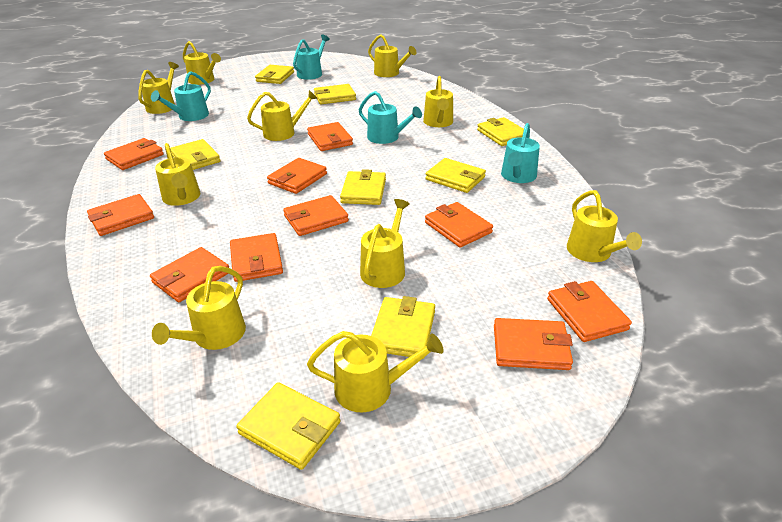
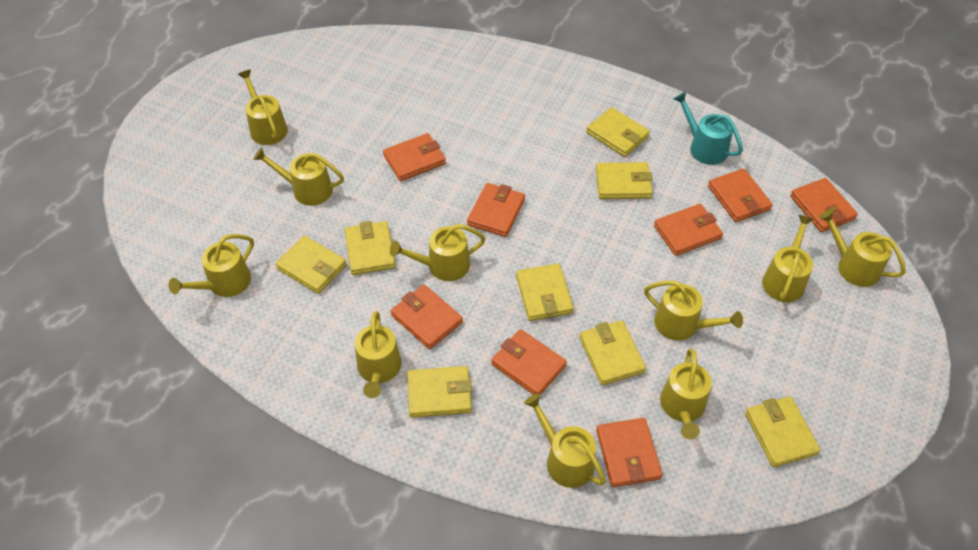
orange wallet: [87,194,154,236] [104,138,164,170] [150,247,229,302] [230,233,283,282] [267,158,327,194] [283,195,349,236] [307,122,353,151] [425,202,493,248] [494,318,573,370] [547,281,632,342] = 10 -> [383,133,446,181] [391,284,463,349] [467,183,525,237] [491,329,567,395] [596,418,662,487] [654,204,723,256] [708,169,773,222] [790,178,858,232] = 8
turquoise watering can: [151,71,211,121] [293,35,330,80] [359,91,422,144] [501,123,540,183] = 4 -> [674,92,743,165] = 1

